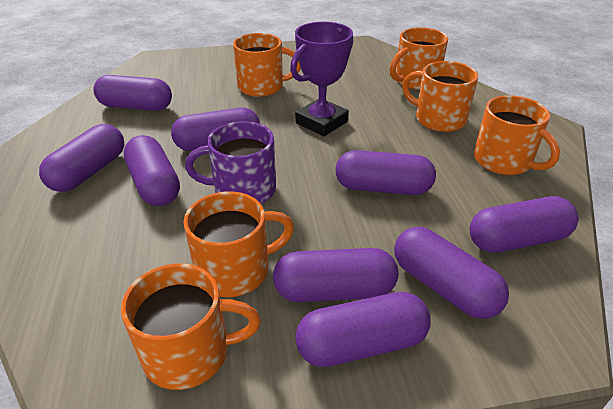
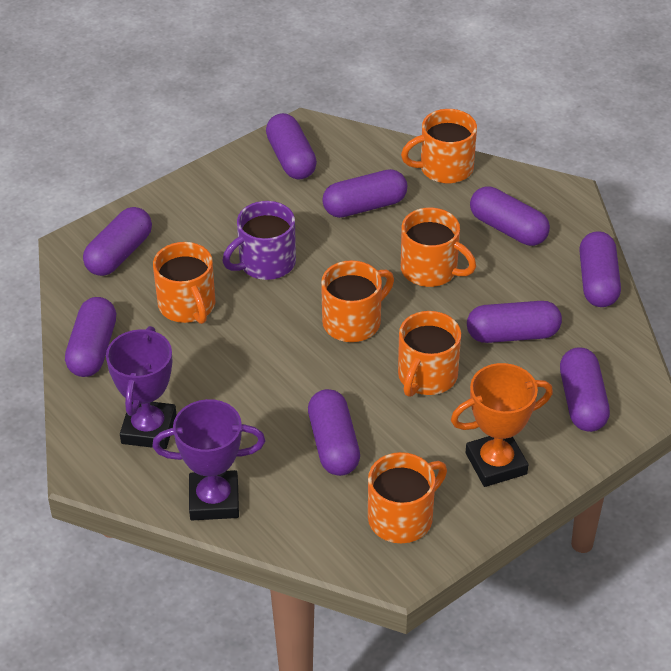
orange trophy: none = 0 -> [451,363,553,487] = 1
purple trophy: [290,22,353,136] = 1 -> [106,326,177,449] [152,399,265,520] = 2

